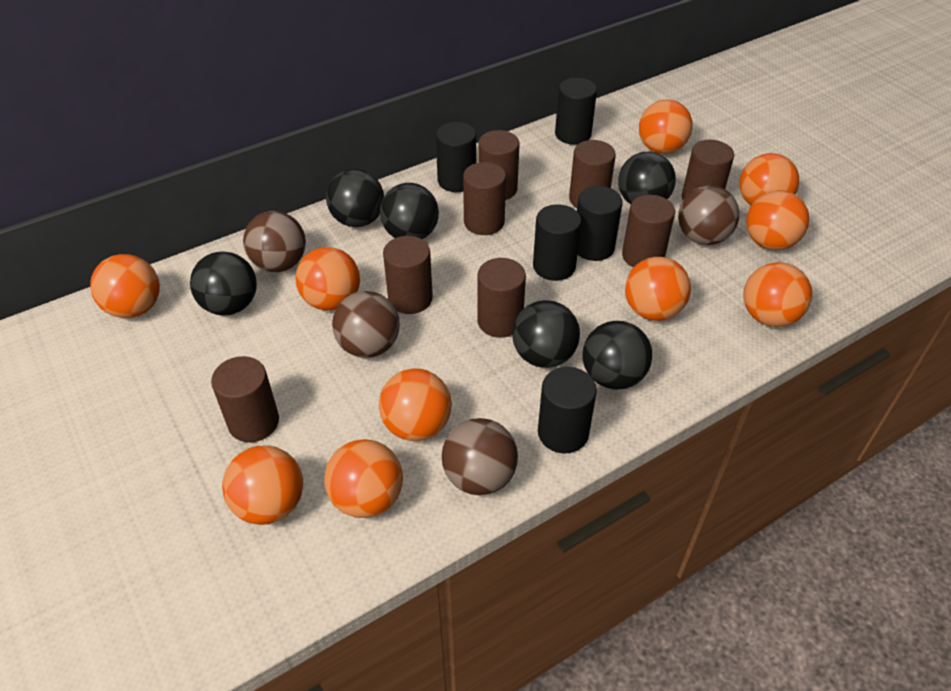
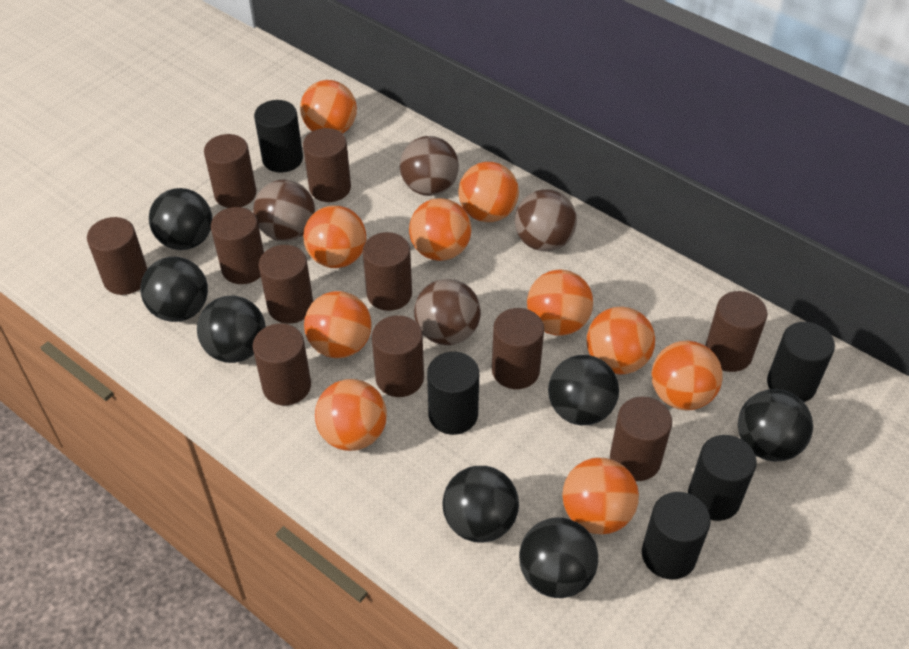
black ball: [190,251,257,315] [326,169,384,227] [380,183,439,239] [512,300,580,368] [582,321,652,390] [618,152,676,204] = 6 -> [140,257,208,322] [149,188,212,250] [197,296,266,363] [443,466,519,543] [519,517,598,598] [548,355,619,425] [738,389,813,462] = 7
brown cylinder: [211,356,279,442] [383,236,433,314] [463,162,506,235] [477,258,526,338] [478,130,520,200] [569,140,616,208] [622,195,675,268] [682,140,734,200] = 8 -> [87,217,147,295] [204,134,257,208] [211,207,264,284] [253,324,311,405] [259,245,313,324] [303,128,351,202] [363,232,412,311] [372,315,424,397] [492,308,544,389] [610,396,672,481] [705,291,767,372] = 11

